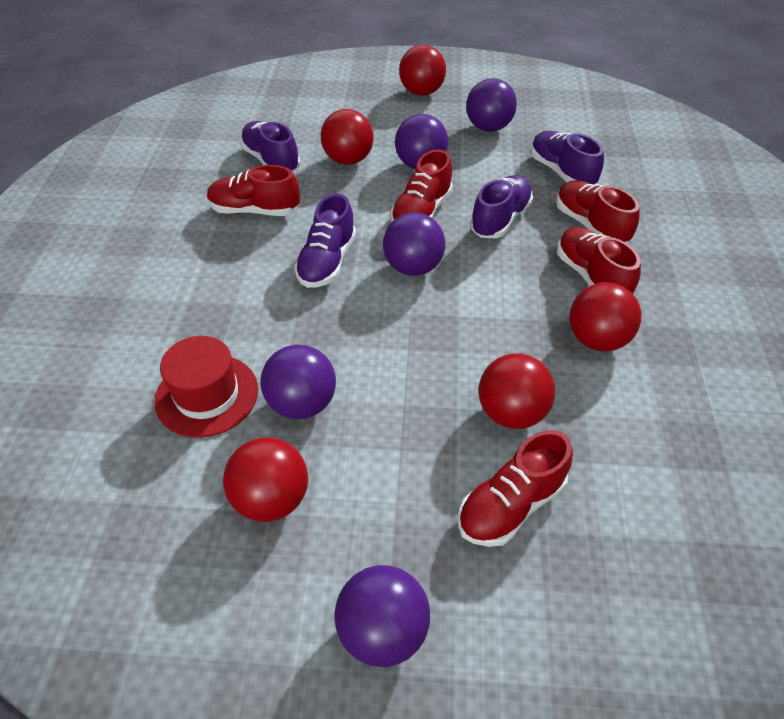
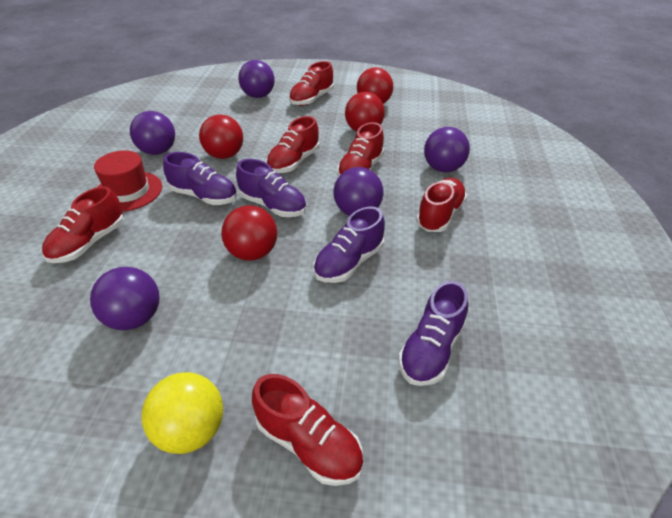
red ball: [223,437,308,522] [321,109,374,165] [399,45,446,96] [478,353,555,429] [569,282,641,351] = 5 -> [199,114,243,159] [221,205,277,261] [345,92,385,132] [357,67,393,104] = 4
red shoe: [207,165,300,216] [391,149,453,222] [458,430,573,547] [556,180,640,243] [557,227,641,293] = 5 -> [42,186,124,263] [252,374,363,486] [266,116,319,173] [289,61,334,106] [337,122,384,177] [416,178,467,232] = 6
yellow ball: none = 0 -> [141,372,223,454] = 1

